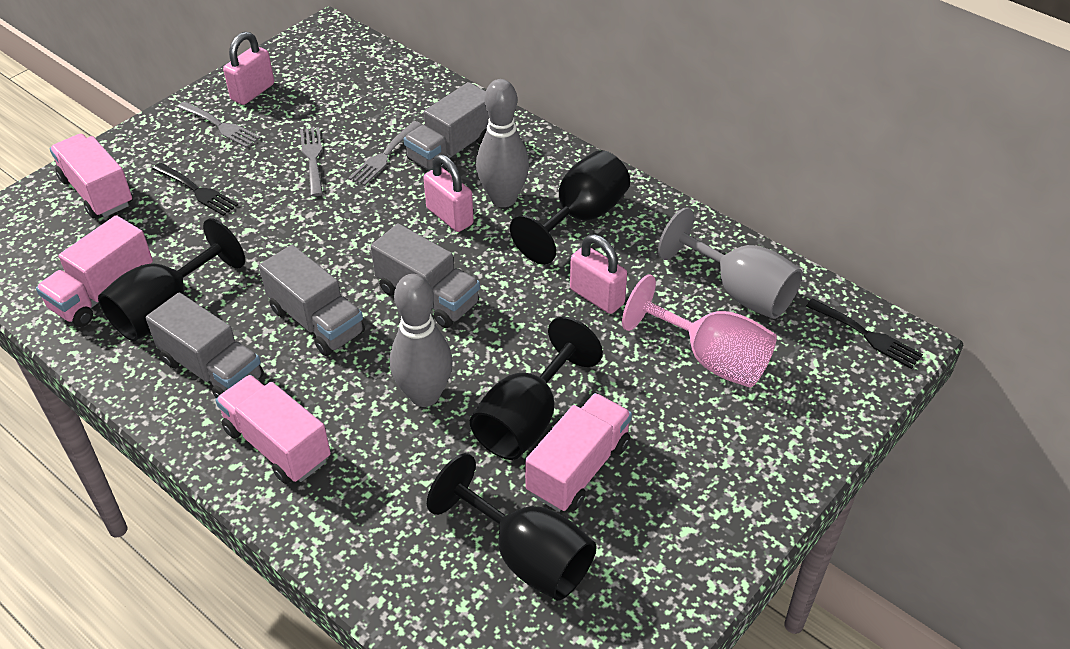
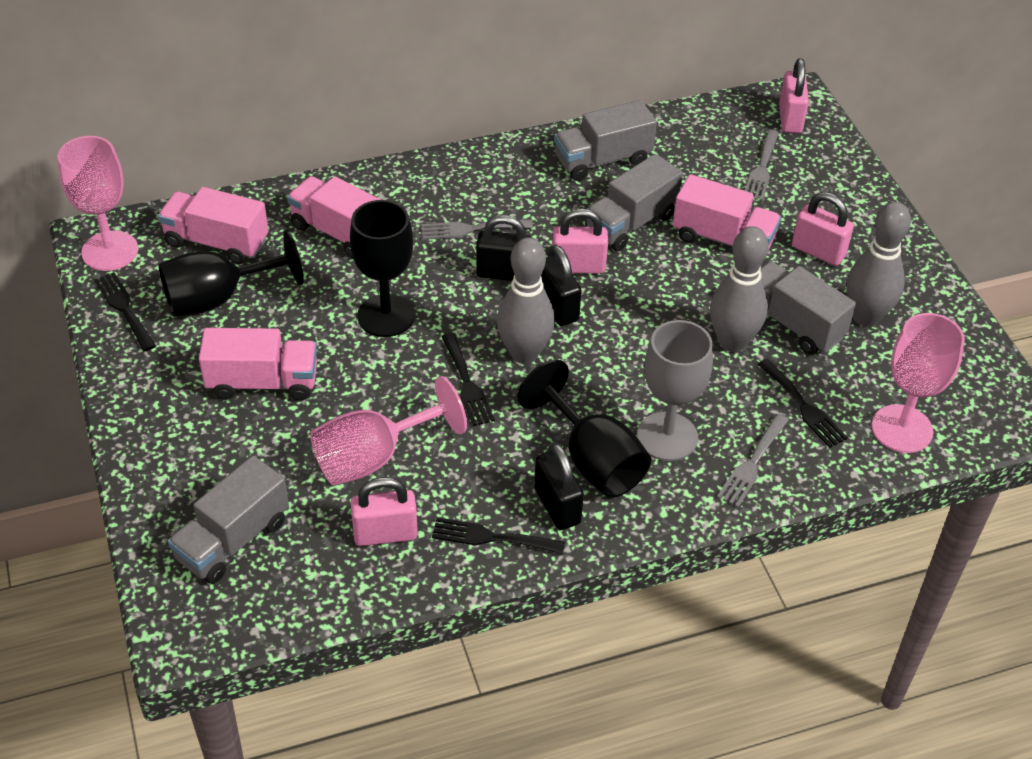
black fork: [152,163,238,216] [806,299,923,369] = 2 -> [94,272,156,351] [432,517,565,554] [441,333,495,426] [758,359,848,448] = 4
black goblet: [98,218,245,341] [427,453,596,601] [470,316,603,460] [510,150,630,265] = 4 -> [158,230,304,317] [350,200,415,337] [517,360,651,498] = 3
black padlock: none = 0 -> [476,215,532,281] [534,443,584,530] [541,245,582,326] = 3
grey bowling pin: [390,274,453,407] [476,79,529,207] = 2 -> [497,237,555,364] [710,226,769,352] [847,202,911,327] = 3
pink goblet: [622,275,777,388] = 1 -> [58,136,138,271] [310,376,467,486] [872,313,965,453] = 3
pink padlock: [223,32,274,105] [424,154,474,232] [570,234,627,314] = 3 -> [350,477,418,546] [552,209,608,274] [779,58,809,133] [792,192,854,266] = 4

